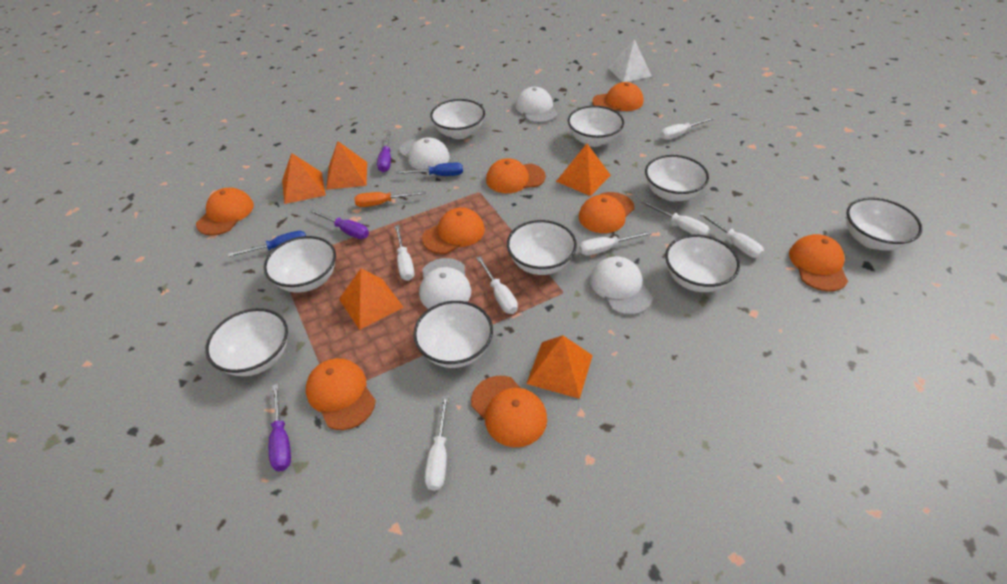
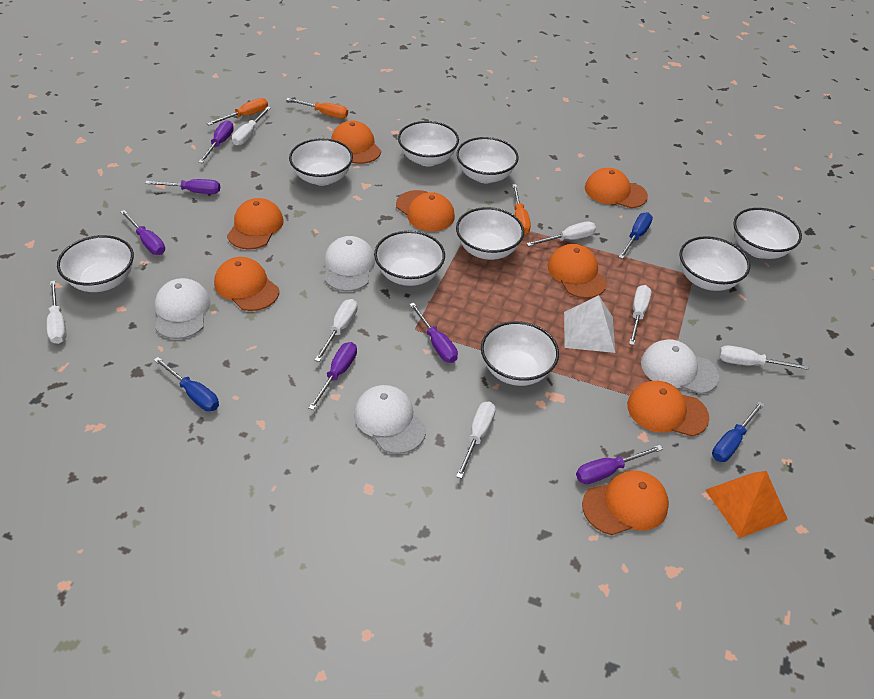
blue screwdriver: [228,231,306,257] [396,163,463,176] = 2 -> [154,357,219,411] [619,212,653,259] [712,401,764,462] = 3
orange pyramid: [282,153,326,204] [326,141,367,190] [339,269,404,330] [526,335,593,399] [556,144,611,196] = 5 -> [705,471,788,538] = 1
orange screwdriver: [354,191,426,207] = 1 -> [207,98,268,125] [286,98,348,118] [512,184,531,235] = 3
purple screwdriver: [269,384,291,471] [309,209,369,239] [377,131,391,172] = 3 -> [120,210,165,255] [145,179,220,194] [199,120,234,163] [309,342,357,410] [409,302,458,363] [576,445,663,484] = 6

